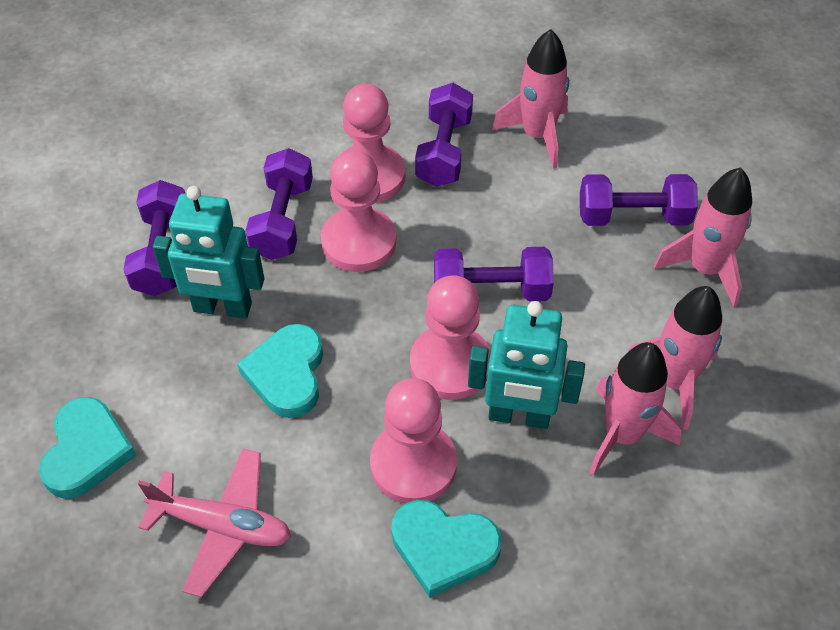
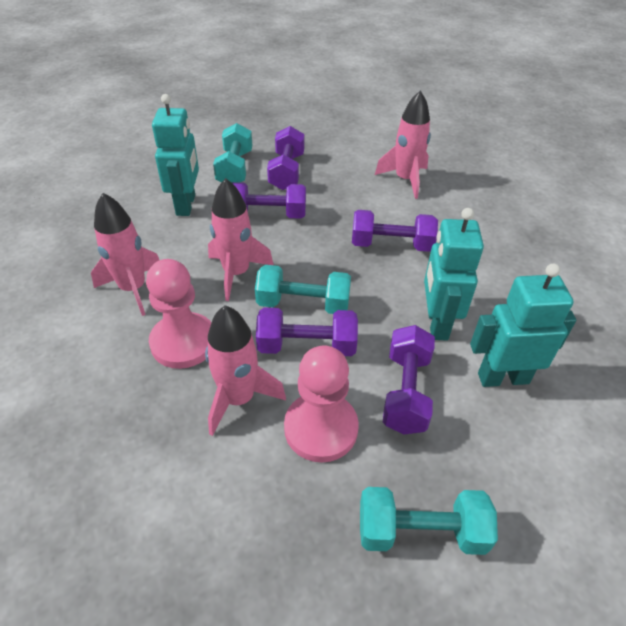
pink pawn: [321,150,397,272] [340,83,405,203] [370,378,457,504] [410,275,491,400] = 4 -> [146,259,212,369] [284,345,359,462] = 2
pink plane: [138,448,291,597] = 1 -> none = 0
turquoise dumbbell: none = 0 -> [213,123,252,183] [255,265,351,314] [360,487,498,555] = 3
turquoise heart: [39,397,136,499] [237,324,323,418] [391,500,502,598] = 3 -> none = 0
turquoise robot: [153,186,264,319] [468,301,585,429] = 2 -> [152,94,199,216] [424,208,484,341] [470,264,576,387] = 3

